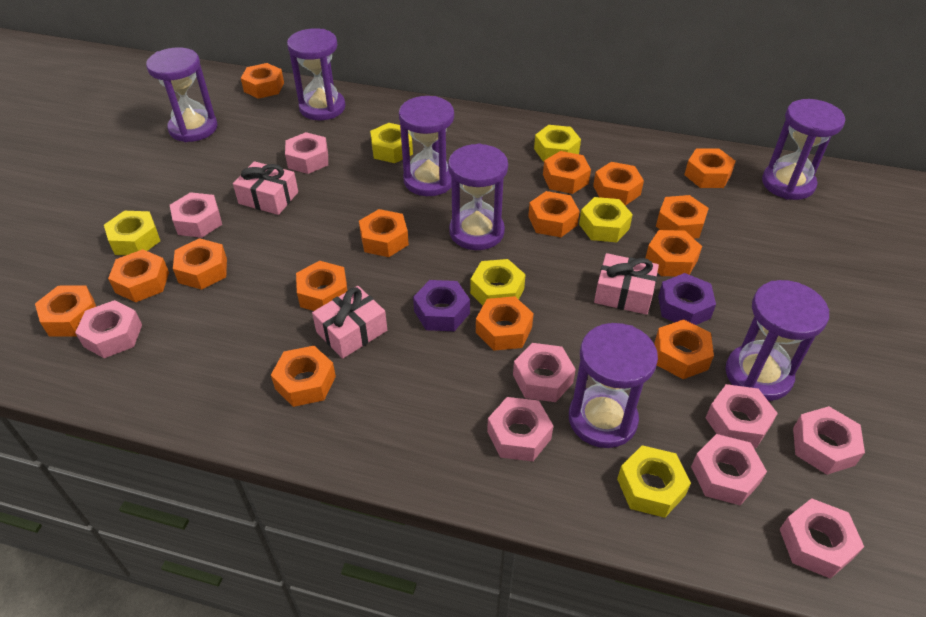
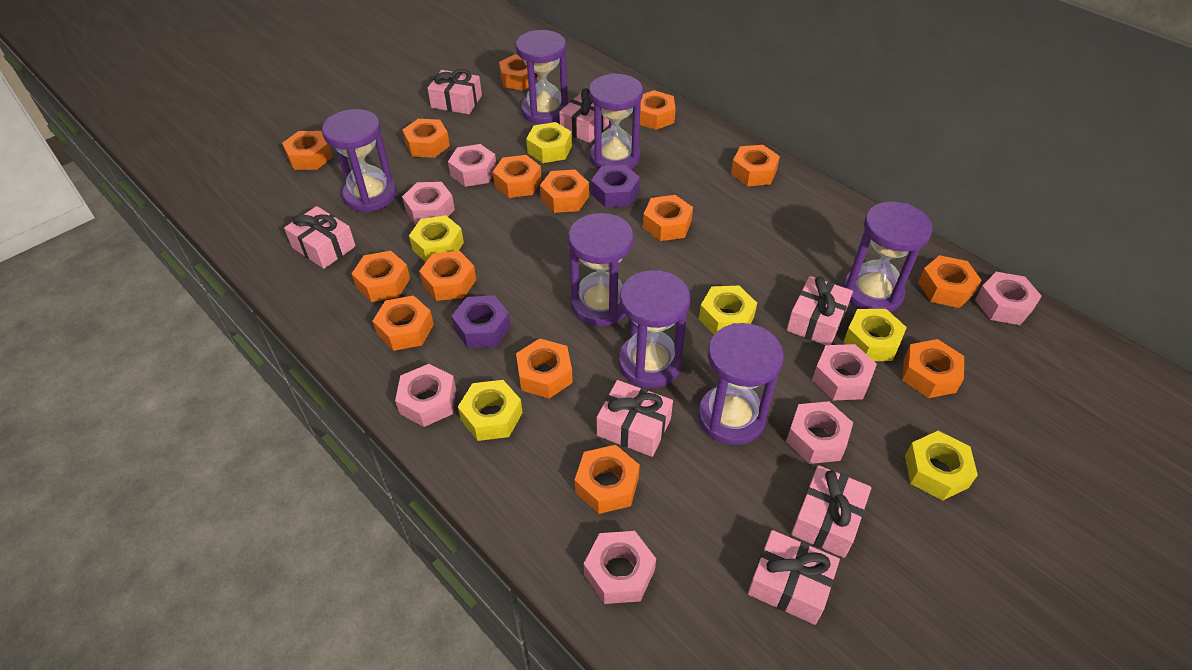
pink gift: [233,161,298,215] [312,286,387,359] [594,253,659,315] = 3 -> [284,206,356,269] [427,69,482,114] [559,88,609,143] [597,380,673,457] [748,530,840,625] [787,276,853,345] [791,465,871,558] = 7
pink nut: [75,300,142,358] [170,192,222,238] [285,132,328,174] [487,397,553,461] [513,343,576,402] [691,434,767,505] [706,384,778,448] [780,498,864,579] [793,406,865,475] = 9 -> [395,364,457,427] [402,182,455,225] [448,144,497,187] [584,531,656,604] [786,401,853,464] [812,344,877,400] [975,272,1042,325] = 7

